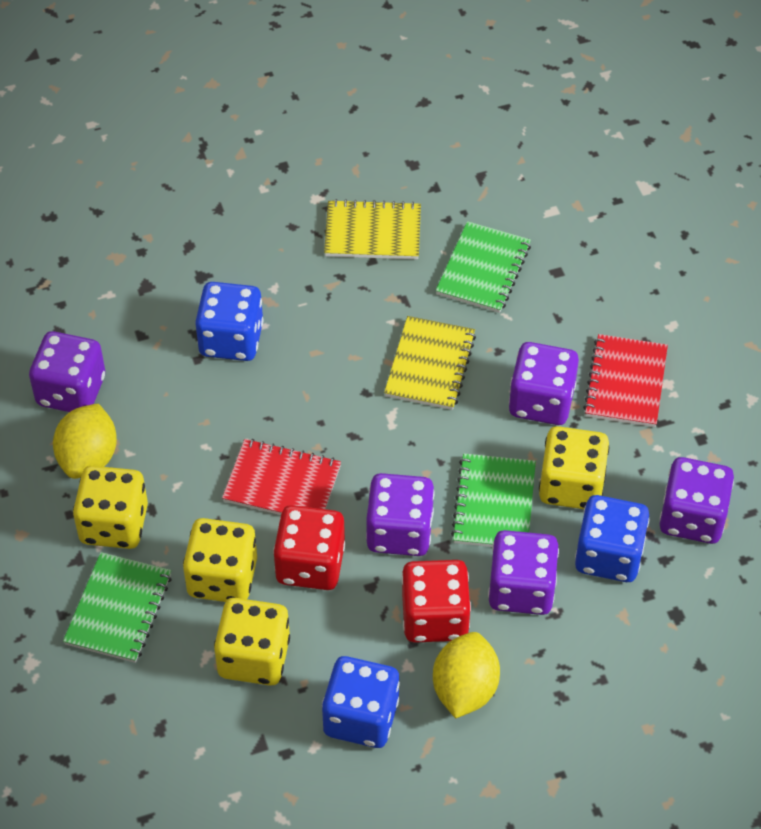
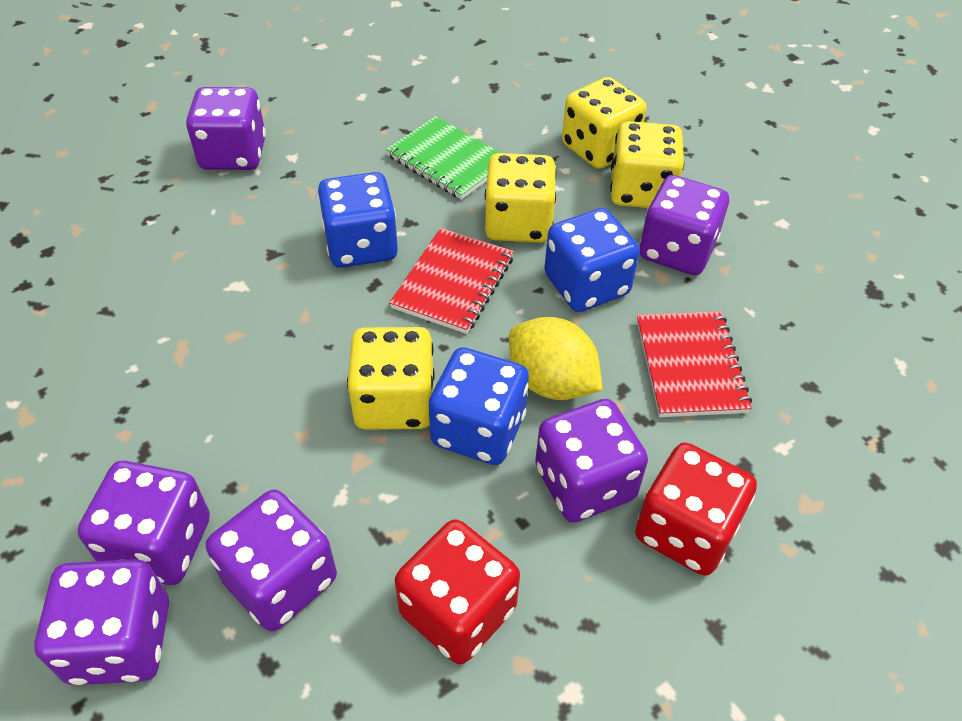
green notebook: [63,552,172,663] [436,221,531,313] [451,453,536,547] = 3 -> [386,116,501,200] = 1
purple dice: [29,331,105,412] [366,473,434,556] [488,530,559,615] [509,342,579,425] [659,457,734,544] = 5 -> [34,559,169,685] [78,461,210,585] [186,87,266,170] [206,490,337,631] [535,399,648,523] [639,175,729,275] = 6
yellow lemon: [53,403,117,479] [433,632,500,718] = 2 -> [509,317,603,400] = 1
yellow notebook: [324,199,421,259] [384,316,476,410] = 2 -> none = 0

